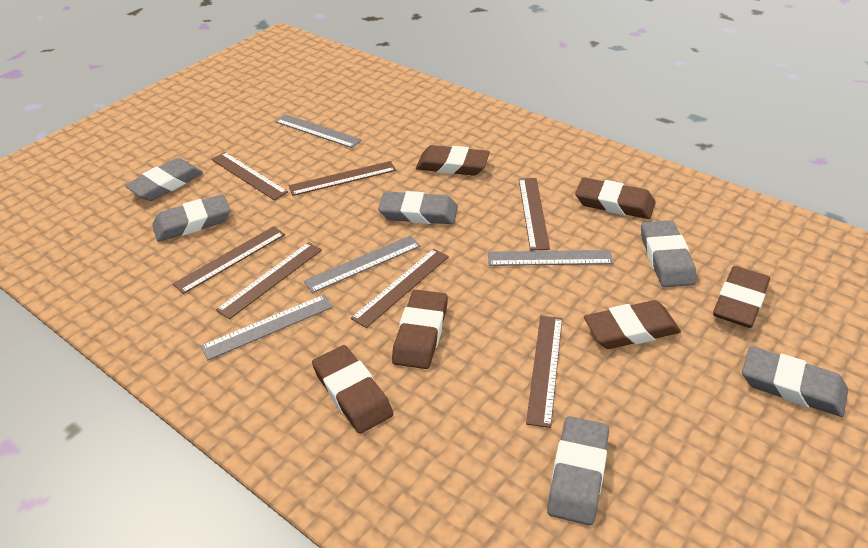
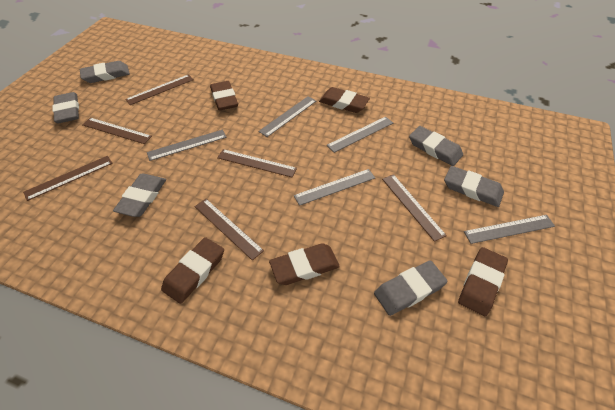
brown eraser: [312,345,393,434] [392,290,448,369] [416,145,490,176] [575,177,656,219] [584,300,681,349] [713,266,770,328] = 6 -> [161,237,224,304] [210,81,238,111] [269,243,340,285] [319,87,370,113] [458,247,508,316] = 5
brown ruler: [173,226,285,294] [211,152,288,200] [216,242,322,319] [289,161,396,196] [351,249,449,328] [519,178,550,251] [526,316,562,428] = 7 -> [23,156,113,201] [82,118,152,144] [125,74,194,105] [194,199,264,260] [217,149,297,177] [382,174,447,242] = 6
grey ruler: [201,295,333,360] [275,114,362,148] [304,235,421,293] [488,250,613,266] = 4 -> [147,130,226,161] [258,96,316,137] [294,169,375,206] [327,117,393,153] [464,215,555,244] = 5

